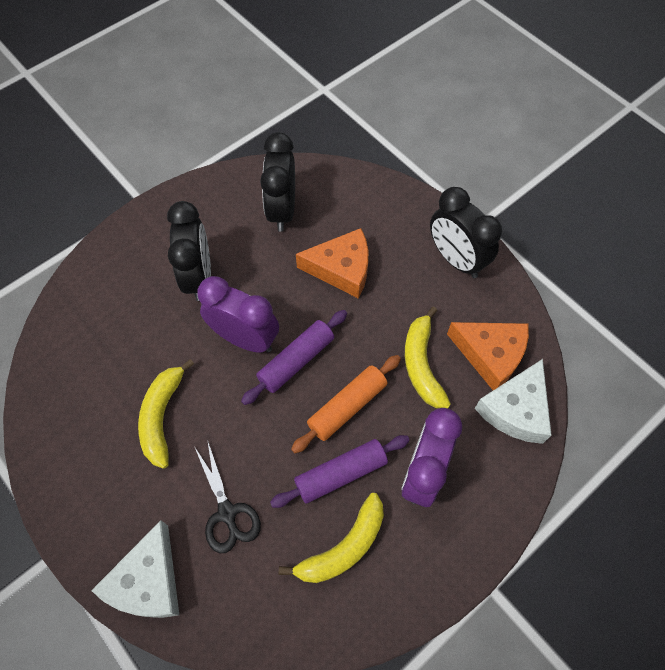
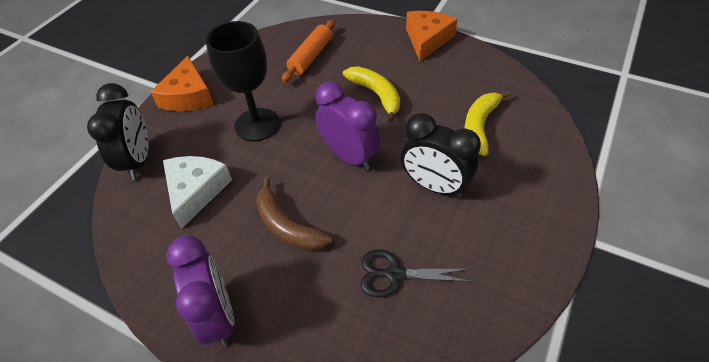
black clock: [167,201,211,301] [260,132,295,232] [430,187,502,278] = 3 -> [87,83,148,180] [401,113,481,198] = 2
black goblet: none = 0 -> [206,21,279,141] = 1
brown banana: none = 0 -> [256,177,332,251] = 1
purple rolling pin: [241,310,347,405] [270,435,410,508] = 2 -> none = 0
white cheese: [91,521,179,618] [475,359,551,444] = 2 -> [163,156,232,229] = 1
yellow banana: [138,359,194,469] [279,493,384,583] [405,306,451,408] = 3 -> [343,66,400,123] [464,91,511,156] = 2

